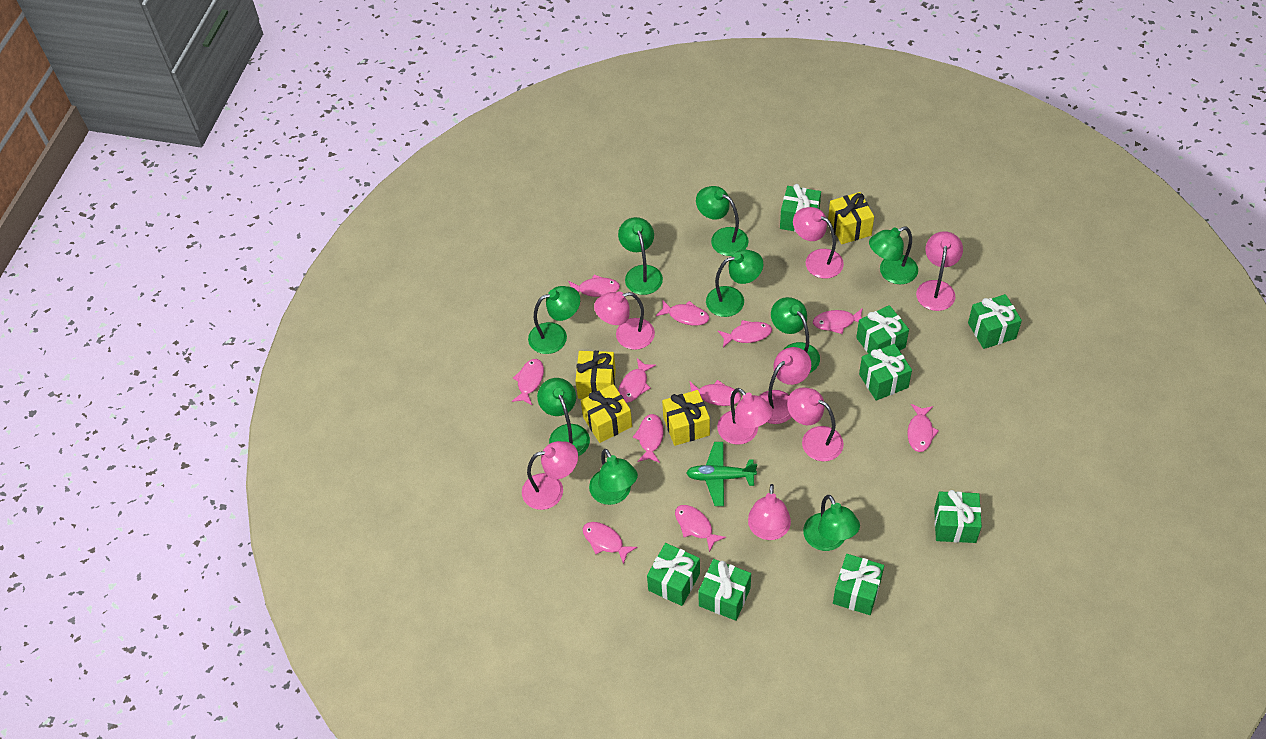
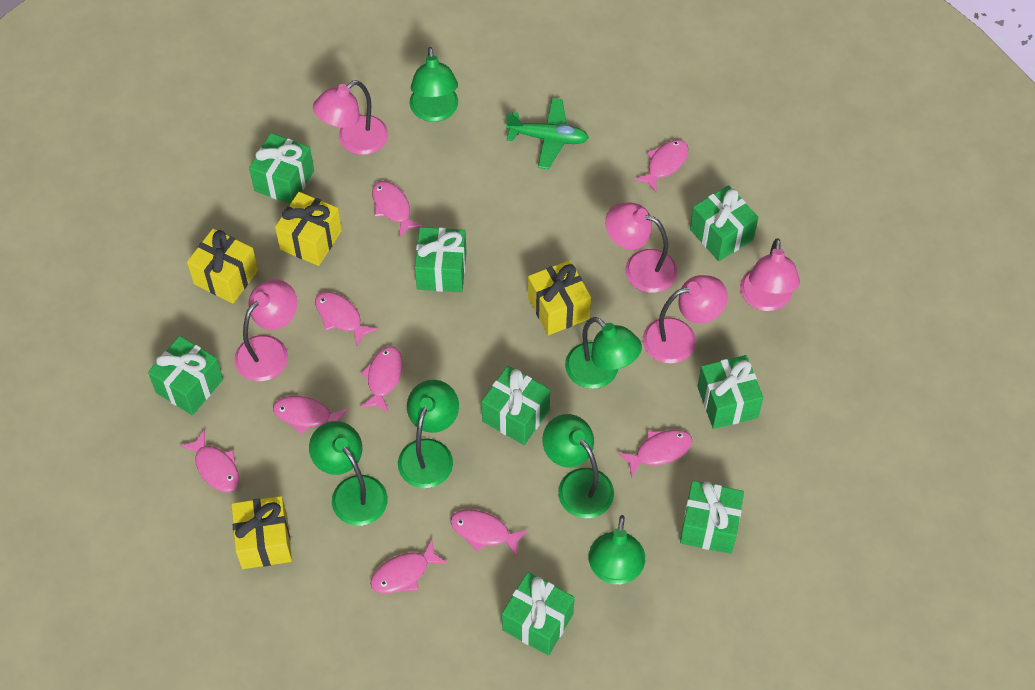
green lamp: [528,286,580,354] [537,378,590,456] [589,449,638,505] [618,217,663,295] [696,186,749,256] [706,250,763,317] [771,297,820,373] [803,495,860,551] [869,226,918,284] = 9 -> [309,421,388,526] [398,380,459,488] [410,47,458,122] [542,414,614,518] [565,317,642,389] [589,515,645,584] = 6
pink fish: [512,359,544,405] [568,275,620,297] [583,522,638,564] [618,358,656,403] [633,414,664,463] [656,300,709,326] [675,505,726,552] [690,380,741,406] [718,320,772,348] [813,309,862,334] [908,404,939,452] = 11 -> [180,429,239,492] [273,396,349,434] [315,292,378,346] [360,346,403,413] [370,539,447,594] [372,181,423,238] [450,509,528,556] [618,430,692,478] [634,139,689,192] = 9
pink lamp: [522,441,578,510] [594,291,655,350] [717,388,773,445] [748,484,791,540] [760,347,811,424] [787,388,844,461] [793,207,844,279] [916,231,963,311] = 8 -> [234,279,297,381] [313,80,388,155] [605,203,677,293] [643,275,728,364] [740,238,800,311] = 5

